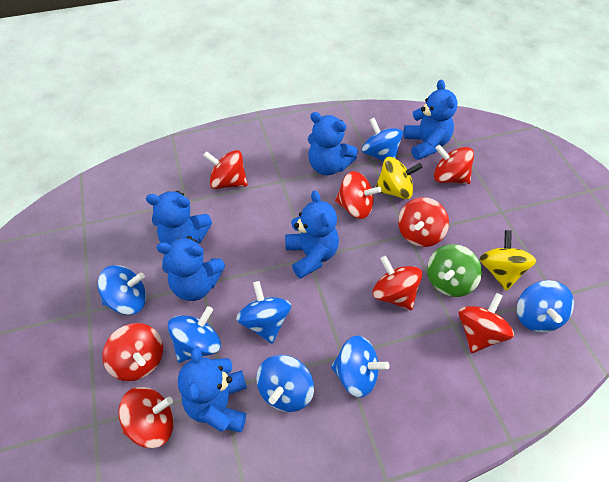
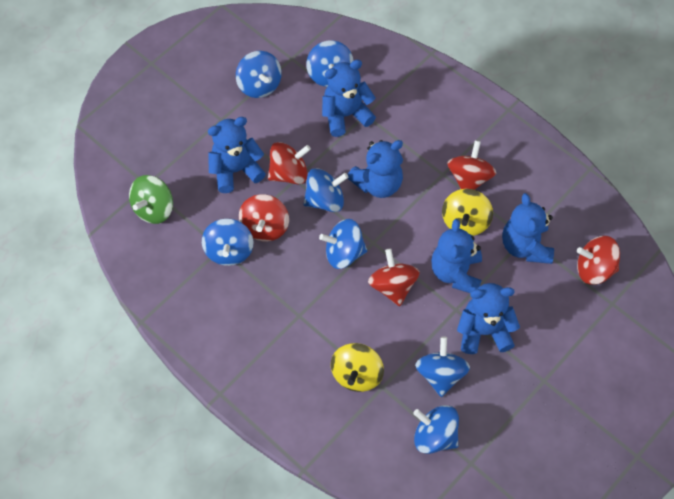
red spinning top: [102,323,163,381] [118,387,174,448] [203,150,248,189] [335,171,382,219] [373,256,422,310] [398,197,449,247] [434,145,474,184] [458,293,514,353] = 8 -> [239,194,289,241] [268,142,311,185] [368,248,420,306] [447,140,496,190] [577,236,620,285] = 5

